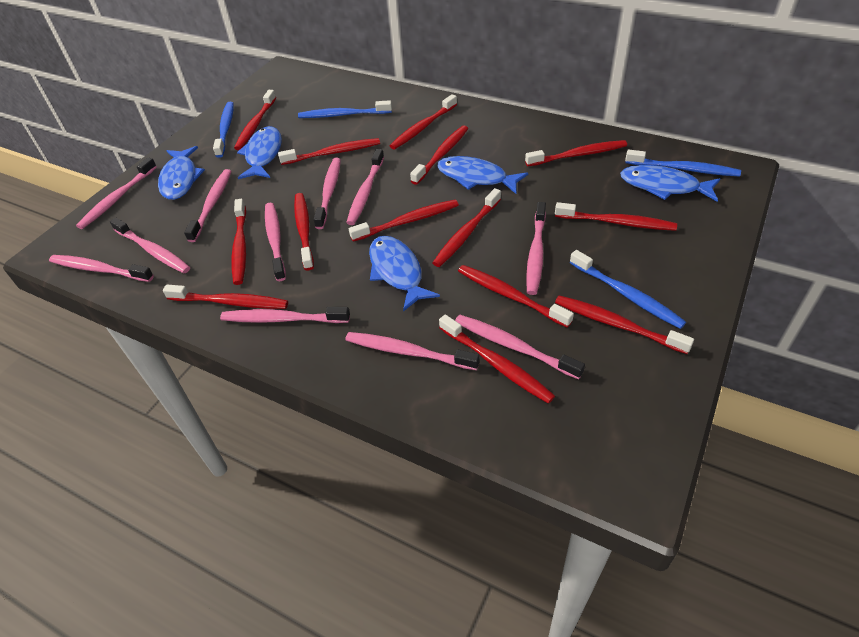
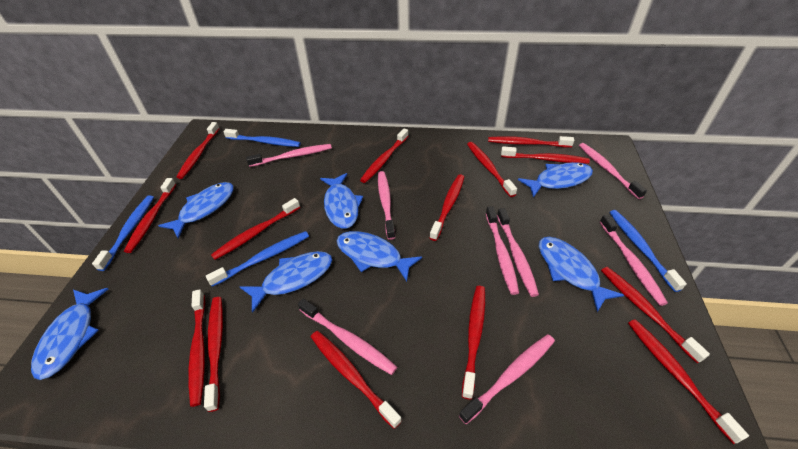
blue fish: [158,146,205,200] [237,126,282,179] [369,236,440,311] [437,156,528,194] [620,165,720,202] = 5 -> [31,288,108,380] [158,182,234,239] [240,251,332,313] [320,173,363,229] [337,231,422,282] [518,162,593,198] [539,237,624,312] = 7
pink toothbrush: [49,255,154,282] [76,158,157,229] [110,218,190,273] [184,169,232,242] [220,307,350,323] [265,203,286,281] [314,158,341,229] [345,332,480,370] [346,149,384,225] [455,315,585,379] [526,202,546,295] = 11 -> [246,144,332,167] [298,299,397,375] [378,171,395,240] [459,334,555,424] [486,206,519,295] [497,208,539,297] [579,143,647,199] [600,214,668,306] = 8

